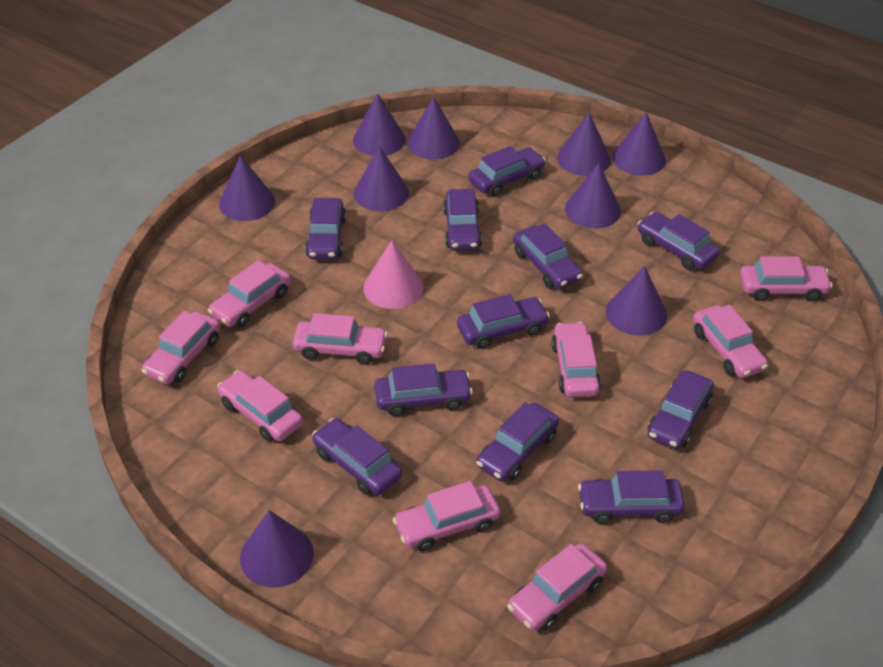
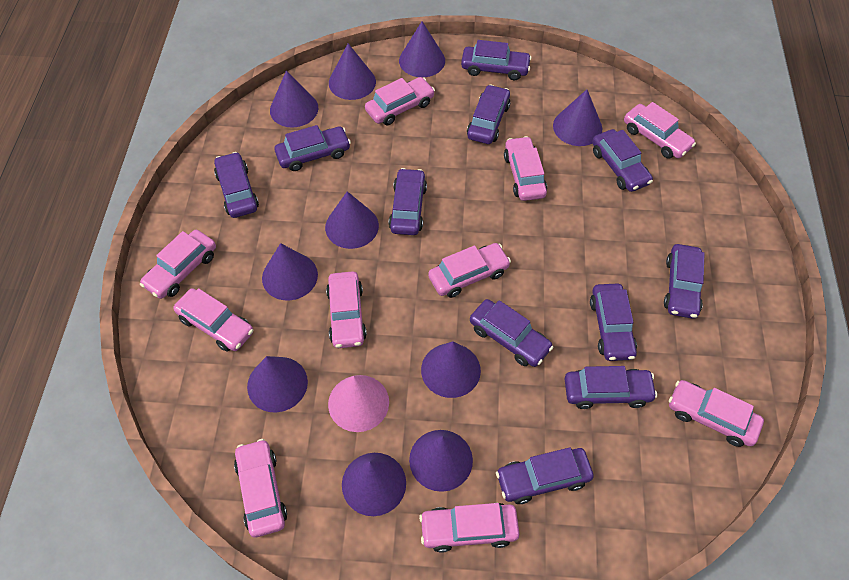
pink car: [141,311,220,385] [208,260,291,327] [217,370,303,442] [293,313,388,364] [393,481,500,551] [507,543,607,631] [551,322,601,397] [693,305,768,378] [740,256,833,301] = 9 -> [140,230,216,299] [173,288,253,352] [234,439,287,538] [326,271,367,348] [365,77,435,125] [419,503,520,553] [428,243,511,298] [504,136,547,201] [624,102,696,159] [669,380,764,447] = 10
purple cone: [219,156,275,221] [240,510,314,588] [353,93,406,156] [354,146,409,211] [407,96,460,160] [557,112,611,176] [565,163,621,228] [606,266,667,336] [612,112,666,176] = 9 -> [247,356,308,413] [262,243,318,301] [270,70,318,128] [325,191,379,249] [329,43,376,100] [342,453,406,516] [399,21,445,77] [409,430,473,492] [421,342,481,398] [553,89,602,146] = 10

